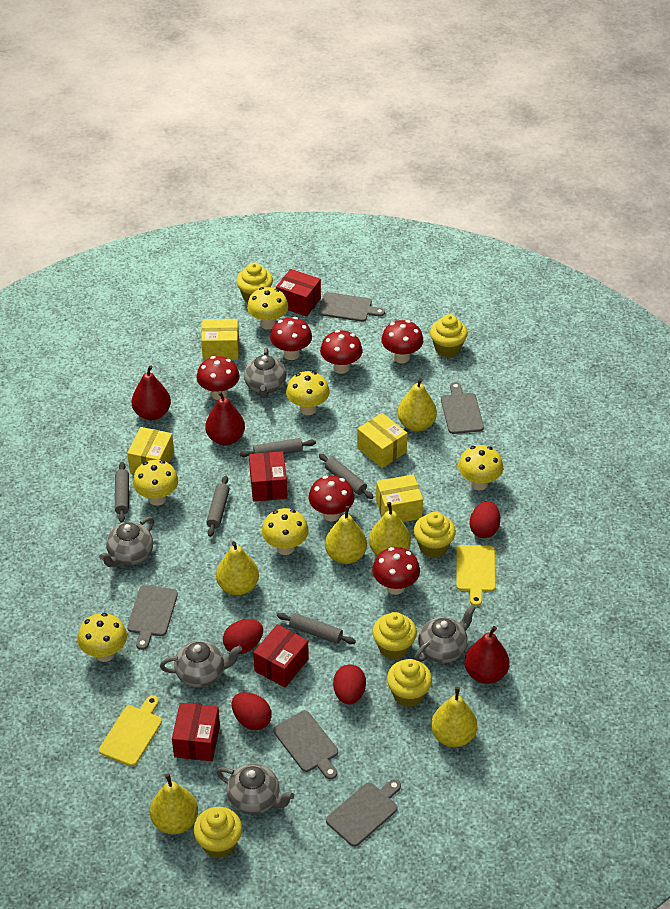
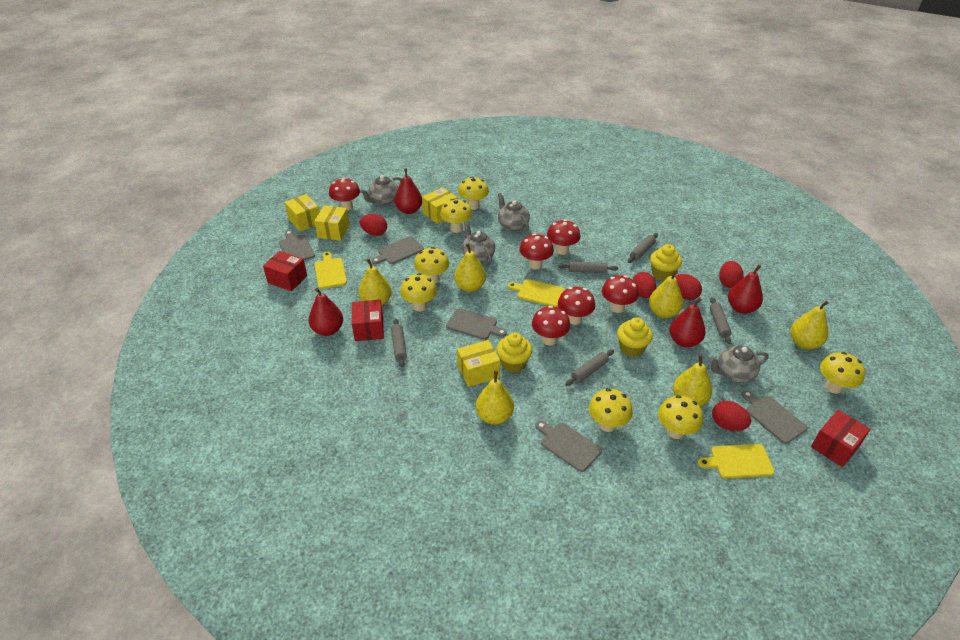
grey teapot: [99,517,154,567] [160,641,242,687] [216,764,294,815] [244,348,287,398] [414,605,476,663] = 5 -> [360,175,402,205] [462,221,495,264] [498,193,530,231] [709,346,768,383] = 4
red box: [172,703,220,761] [249,451,287,501] [253,624,309,688] [276,269,321,317] = 4 -> [263,251,307,291] [352,300,384,341] [811,410,870,467] = 3
red egg: [223,619,263,654] [232,692,272,730] [333,664,366,705] [470,501,500,538] = 4 -> [360,214,387,236] [632,272,656,298] [675,274,702,300] [712,401,751,431] [719,261,744,288] = 5
red pear: [132,365,171,420] [205,391,245,446] [464,626,510,684] = 3 -> [308,288,343,336] [395,168,422,214] [670,298,706,347] [728,265,763,314] = 4
yellow cupcake: [193,807,242,858] [236,263,273,303] [372,612,417,660] [387,659,432,707] [414,512,456,558] [430,314,468,357] = 6 -> [496,333,532,373] [617,317,653,357] [650,244,682,281] = 3
yellow cutting board: [99,695,162,766] [456,545,496,606] = 2 -> [314,252,347,289] [508,279,565,307] [698,444,774,478] = 3
yellow mushroom: [77,613,127,662] [133,460,178,506] [247,287,288,330] [262,508,309,555] [286,371,329,415] [458,445,503,490] = 6 -> [400,273,437,311] [414,247,449,283] [440,199,472,233] [458,177,489,210] [589,388,633,432] [658,395,703,439] [820,352,865,394] = 7

